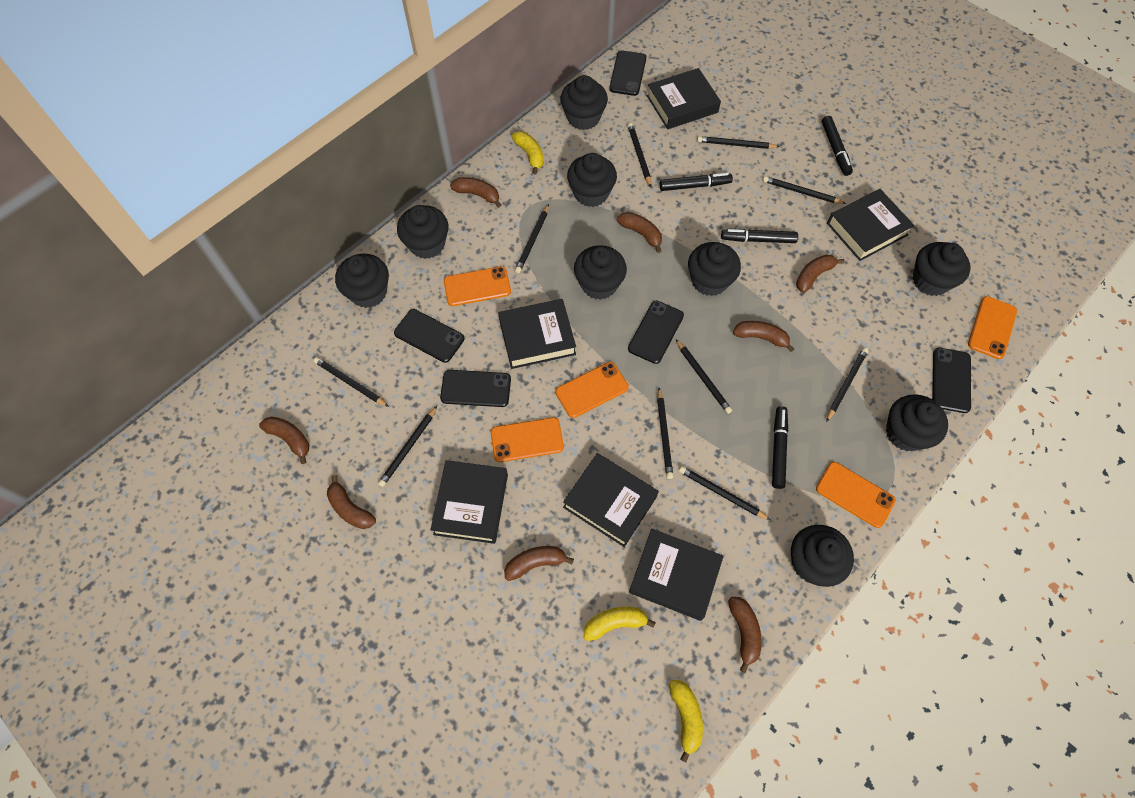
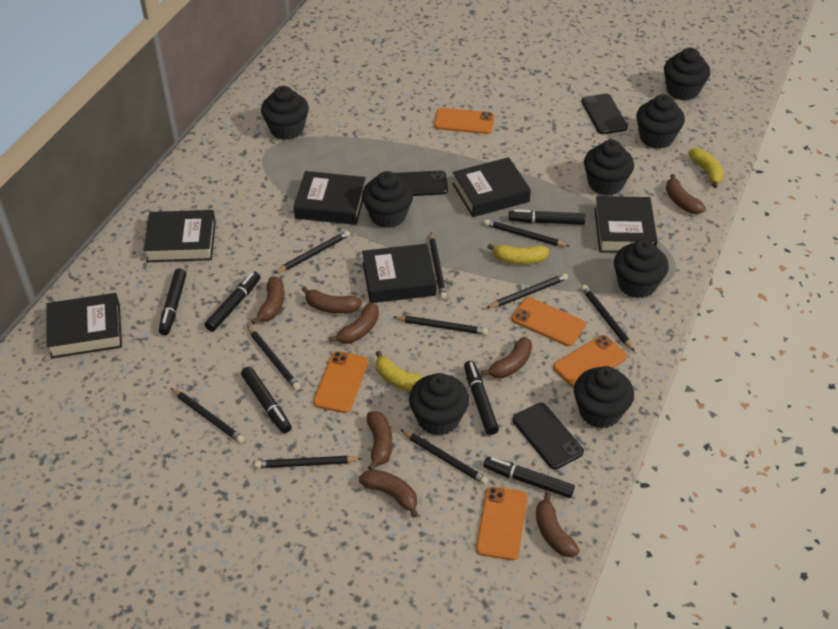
black cupcake: [335,254,389,308] [397,205,448,259] [561,75,608,130] [567,153,617,207] [574,245,627,300] [688,242,741,296] [791,525,854,587] [886,394,948,451] [913,242,971,296] = 9 -> [261,86,309,140] [362,171,413,228] [409,373,469,436] [574,366,634,429] [584,140,634,195] [614,240,669,298] [636,94,685,149] [664,48,710,101] = 8
black marker: [660,173,733,191] [721,229,798,243] [772,406,788,489] [822,116,853,176] = 4 -> [159,268,186,335] [205,272,261,332] [241,367,292,433] [464,361,499,435] [483,457,575,498] [508,209,586,225] = 6
black phone: [394,309,464,363] [440,370,511,407] [609,50,646,96] [628,301,684,364] [932,348,971,413] = 5 -> [395,170,448,196] [513,403,584,470] [581,94,628,134] = 3

